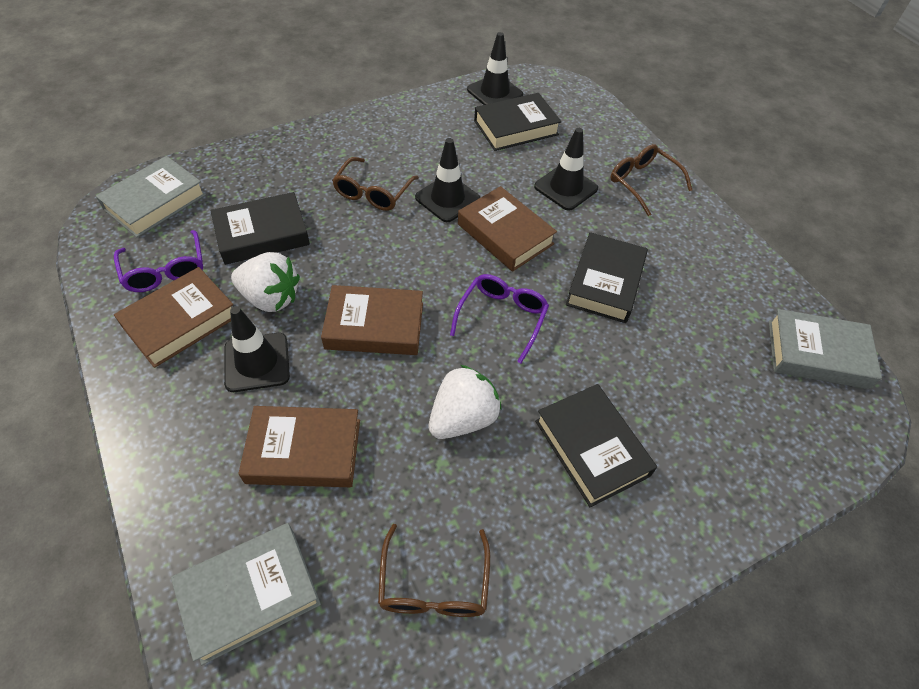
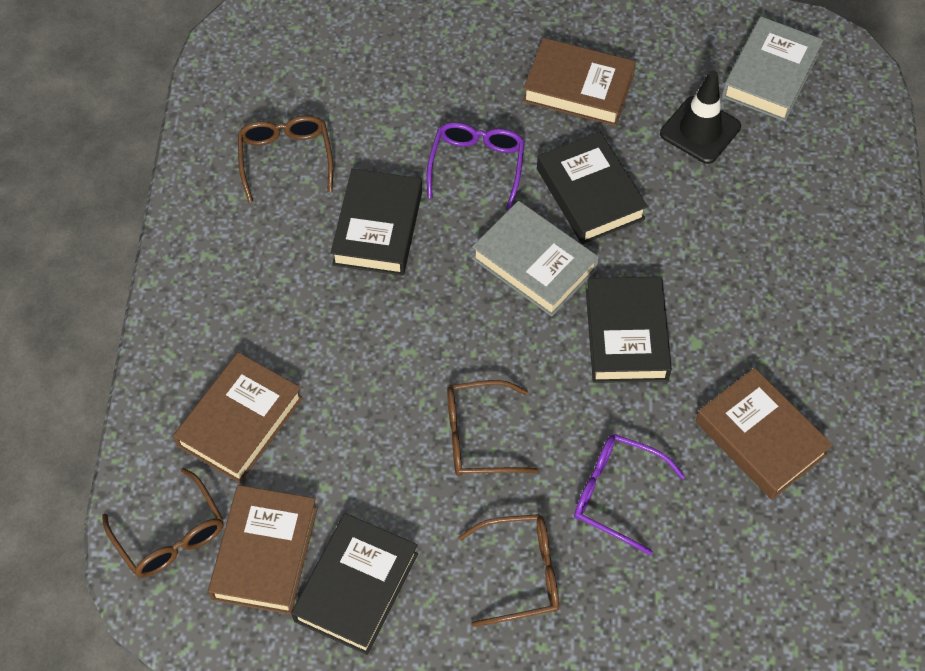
black traffic cone: [224,306,290,392] [415,138,480,222] [467,32,523,105] [534,128,598,211] = 4 -> [660,71,741,164] = 1
brown glasses: [332,157,419,211] [378,524,490,617] [610,144,692,216] = 3 -> [102,468,224,577] [238,116,333,202] [447,380,538,476] [458,514,559,627] = 4
grey book: [96,156,206,238] [171,523,321,665] [769,309,882,389] = 3 -> [472,201,599,317] [722,16,824,122] = 2
white strawberry: [231,252,300,312] [429,365,502,439] = 2 -> none = 0

